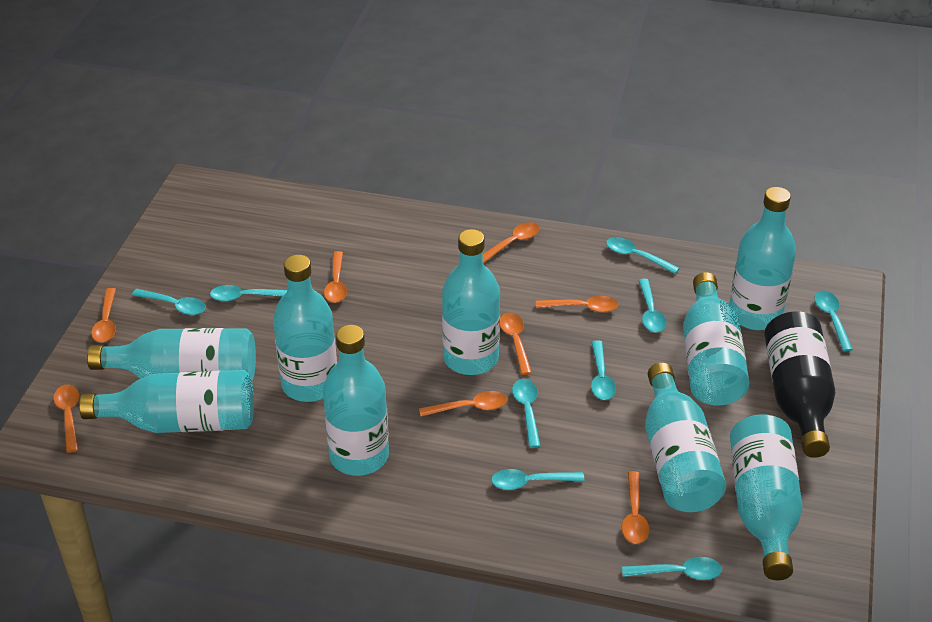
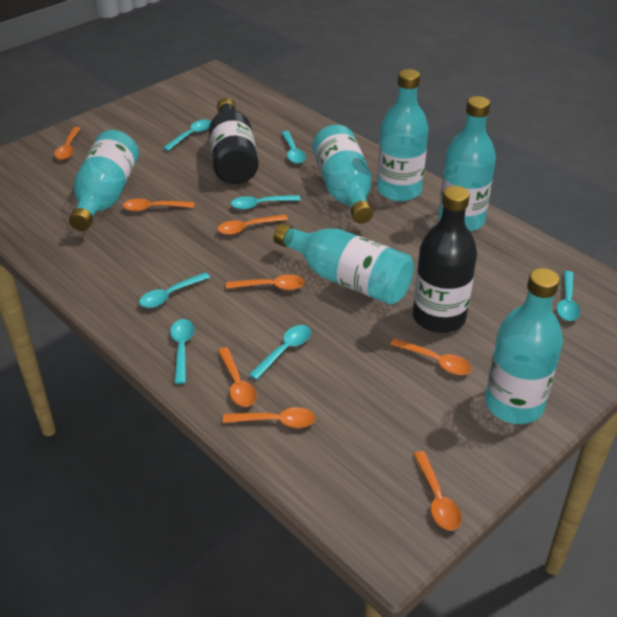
black bottle: [764,311,835,458] = 1 -> [209,98,259,184] [413,186,477,333] = 2
turquoise bottle: [79,370,254,433] [87,328,256,380] [273,255,337,402] [323,325,389,476] [442,229,500,375] [645,363,726,512] [683,272,749,406] [729,187,796,330] [730,414,803,580] = 9 -> [69,130,139,231] [273,223,414,305] [312,125,373,224] [377,69,429,201] [438,96,496,232] [485,268,563,424] = 6
turquoise spoon: [132,289,206,315] [210,285,287,302] [491,469,585,490] [512,379,541,448] [591,340,616,400] [606,237,679,274] [622,557,722,580] [638,279,666,332] [814,291,853,352] = 9 -> [139,272,210,308] [163,119,211,151] [170,319,194,384] [231,195,301,210] [249,325,311,380] [281,131,306,164] [556,271,580,321] = 7

